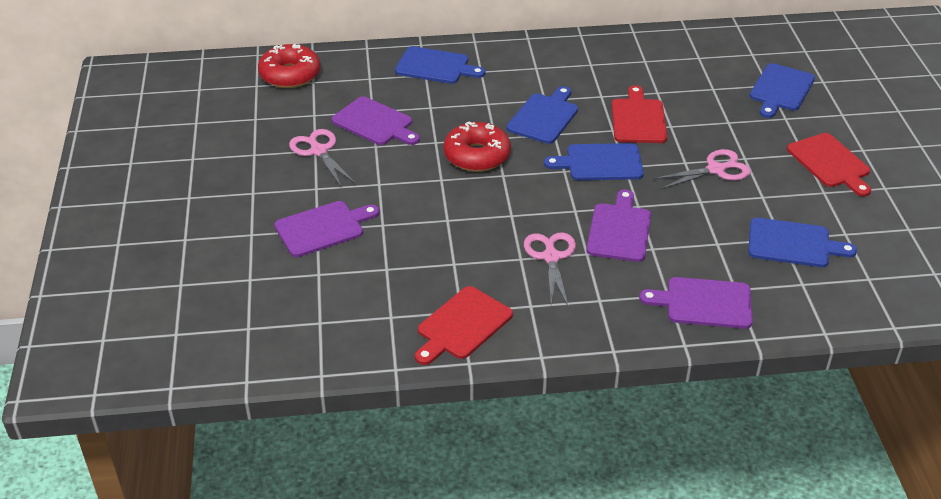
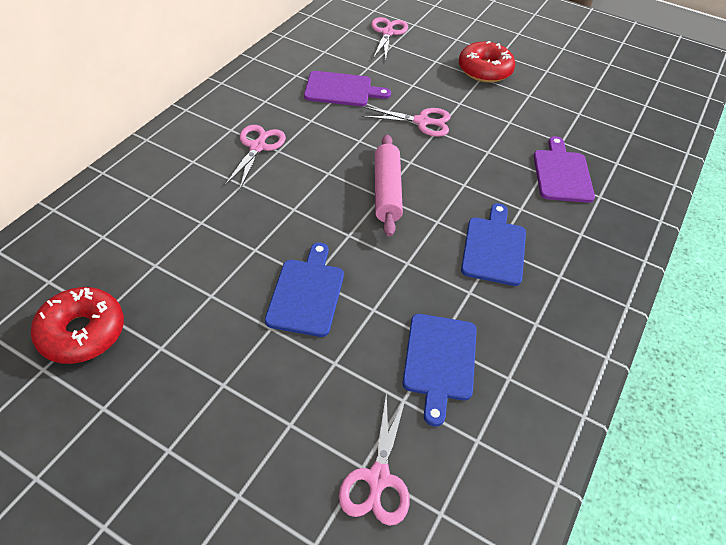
blue cutting board: [395,46,485,84] [507,86,578,144] [544,143,644,181] [748,218,857,267] [750,63,815,118] = 5 -> [265,242,344,337] [403,314,477,426] [461,203,526,286] = 3
pink rolling pin: none = 0 -> [375,135,403,237] = 1
pink scissors: [289,129,356,186] [524,232,576,306] [653,149,751,190] = 3 -> [225,125,286,189] [339,392,410,526] [361,107,451,137] [371,17,408,61] = 4
purple cutting board: [274,201,379,257] [331,96,420,145] [586,190,651,262] [639,277,753,329] = 4 -> [304,71,391,106] [534,136,595,203] = 2
red cutting board: [415,286,513,365] [612,85,667,143] [787,133,871,197] = 3 -> none = 0

